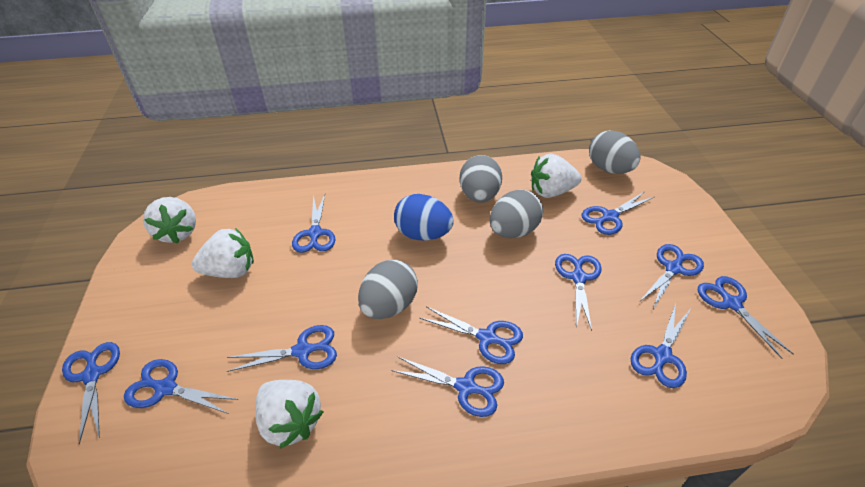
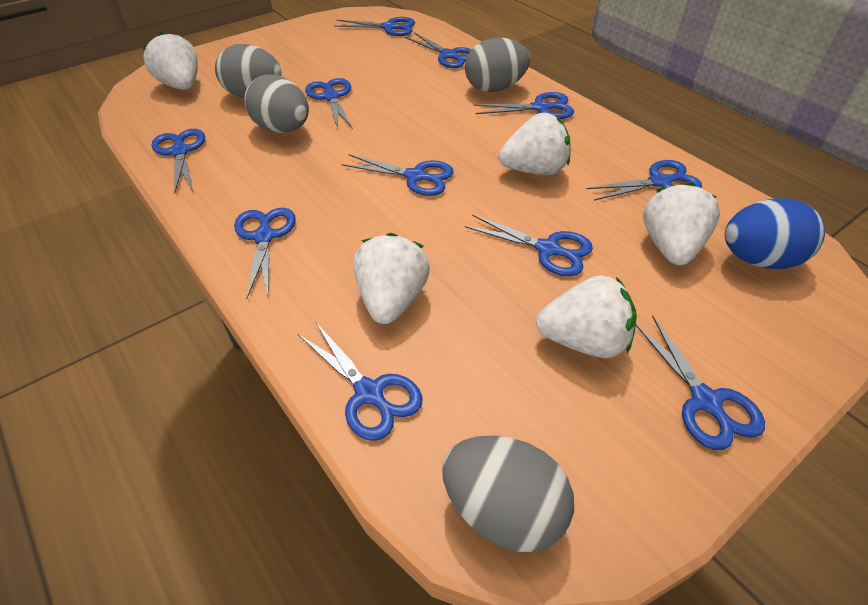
white strawberry: [143,197,196,244] [192,228,254,278] [255,380,323,449] [531,154,581,198] = 4 -> [143,32,198,90] [353,233,430,324] [499,113,571,175] [536,275,637,359] [643,182,720,265] = 5

